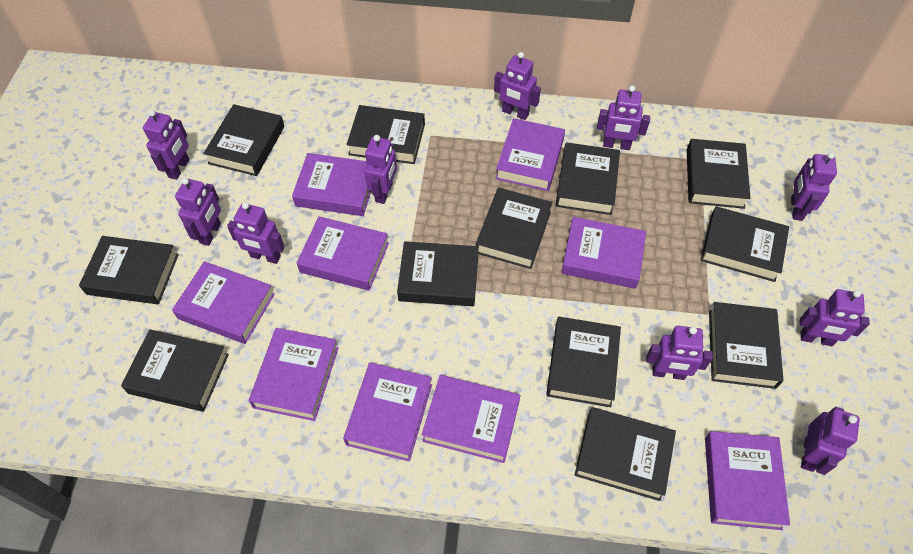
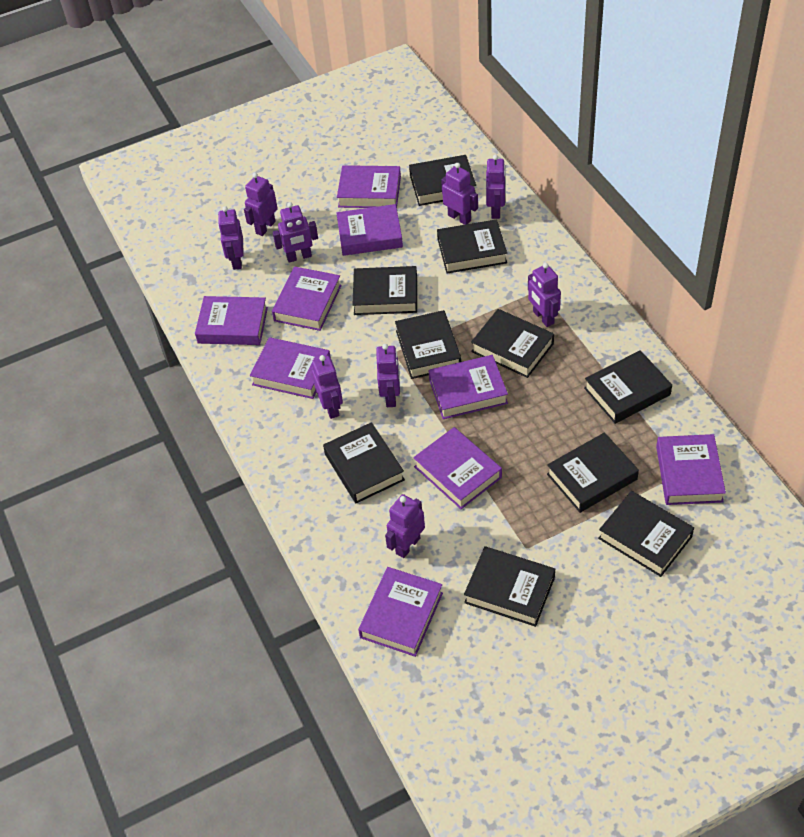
black book: [79,236,179,304] [121,329,229,412] [203,104,284,176] [346,105,425,164] [397,241,479,306] [476,187,553,269] [546,317,621,407] [556,142,620,215] [574,407,676,501] [687,139,751,209] [701,206,789,282] [709,302,783,389] = 12 -> [323,422,405,503] [352,266,417,315] [395,310,461,379] [409,155,476,206] [437,219,507,273] [464,546,555,627] [471,309,554,378] [547,432,639,513] [584,350,672,424] [598,491,694,577] = 10
purple robot: [143,110,189,180] [175,178,221,246] [227,202,285,264] [365,135,397,204] [494,52,541,120] [597,85,650,150] [646,326,713,380] [791,152,837,221] [799,289,870,346] [801,407,860,475] = 10 -> [218,206,244,270] [244,173,278,236] [273,202,318,263] [312,355,343,419] [376,344,400,407] [385,494,425,558] [441,163,478,225] [486,155,506,219] [528,263,561,327] = 9

